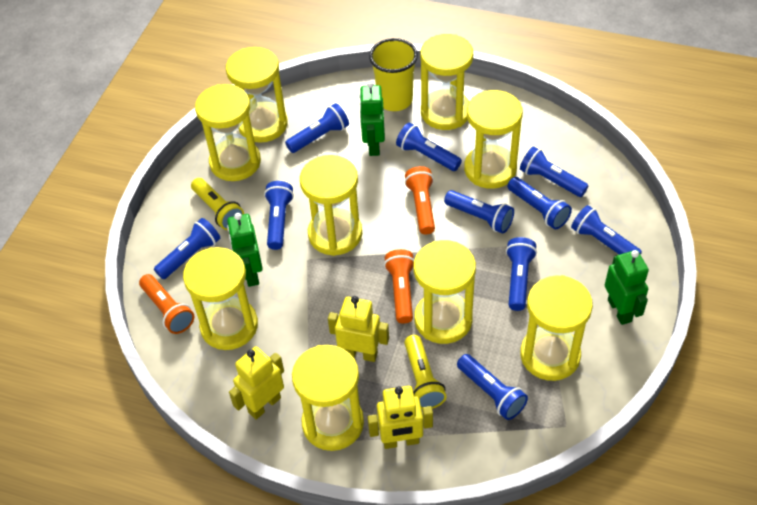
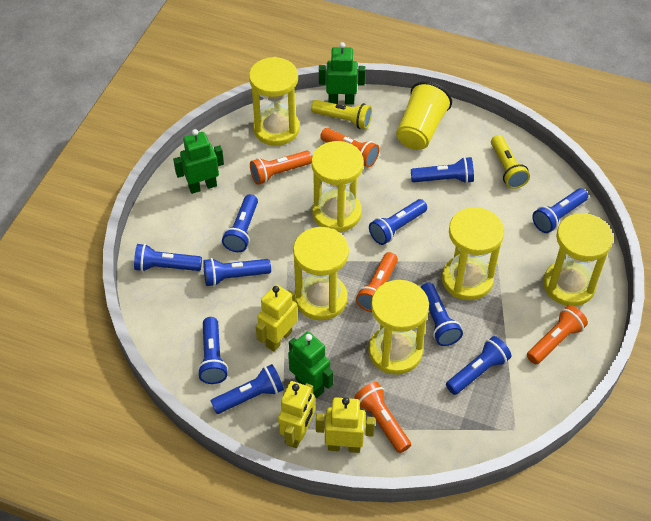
orange flashlight: [139,274,194,334] [384,249,414,324] [404,166,435,235] = 3 -> [250,151,312,185] [320,128,380,167] [354,382,411,453] [356,252,398,312] [527,305,588,364] = 5
yellow hourglass: [183,247,258,350] [195,84,261,181] [226,47,288,143] [292,345,364,451] [300,155,362,256] [413,240,476,344] [420,34,473,130] [464,90,523,189] [520,275,593,381] = 9 -> [249,57,300,146] [293,227,349,320] [311,141,364,232] [368,280,429,375] [442,207,504,300] [543,213,613,306] = 6

